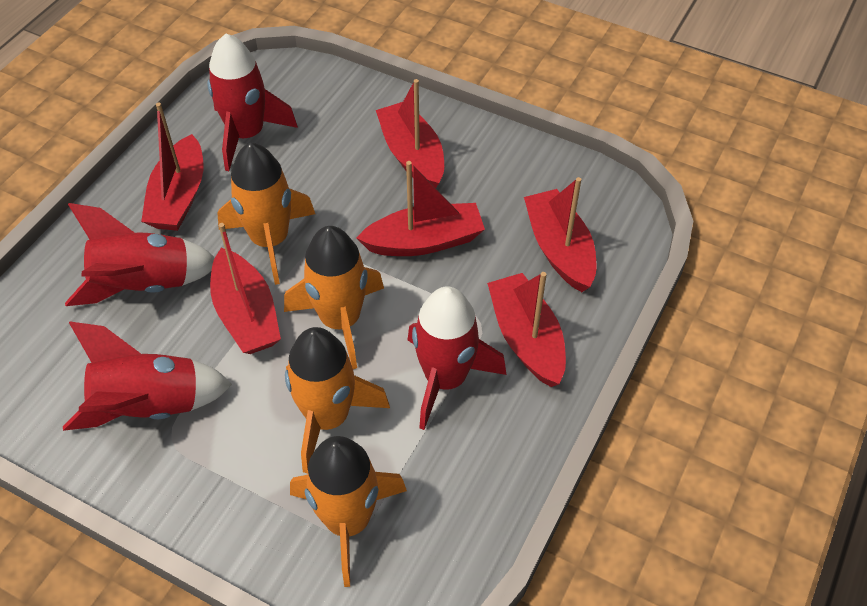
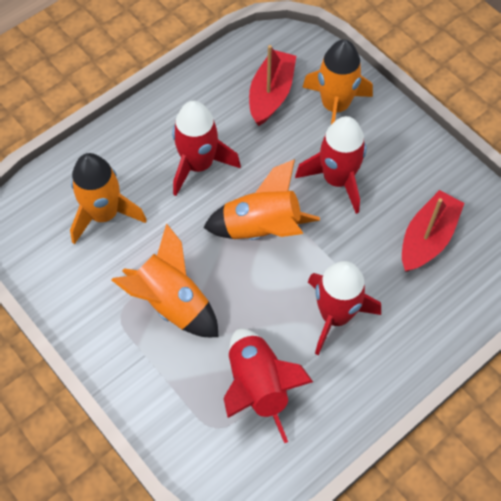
red boat: [141,102,203,231] [210,223,281,354] [357,161,485,256] [376,79,444,188] [487,272,566,387] [524,177,596,292] = 6 -> [249,45,296,126] [402,190,465,272] = 2

